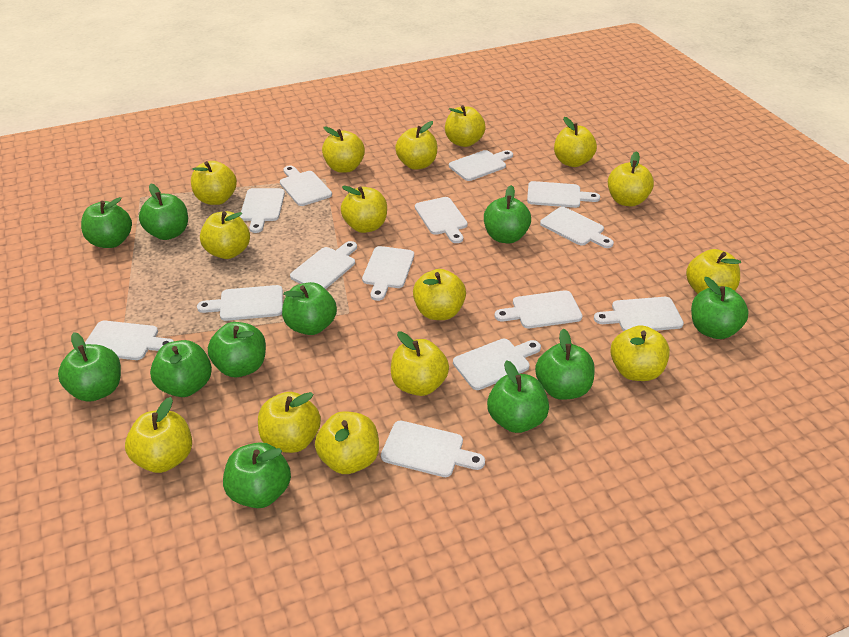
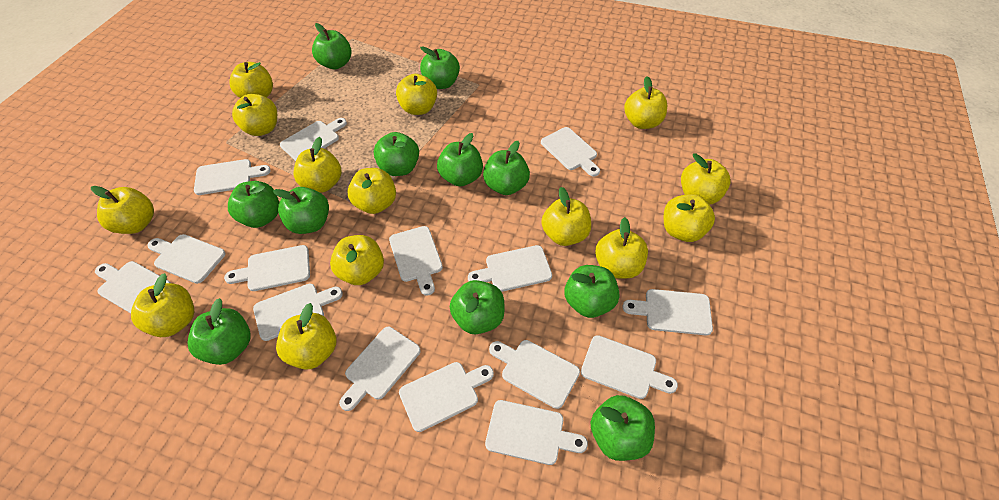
white cutting board: [85,321,174,360] [197,285,283,321] [240,188,285,233] [280,166,332,206] [290,241,357,289] [362,246,414,301] [381,421,485,477] [415,197,468,243] [449,150,513,181] [453,339,541,390] [494,290,582,328] [527,181,600,208] [540,207,614,248] [594,297,684,331] = 14 -> [95,261,170,313] [147,234,226,284] [194,159,271,195] [224,245,310,291] [253,284,343,341] [280,118,347,161] [339,327,421,411] [389,226,443,296] [399,362,494,432] [468,245,552,292] [485,400,588,465] [489,340,580,409] [541,127,600,176] [581,335,678,399] [622,289,713,335] = 15
yellow apple: [125,397,192,473] [191,161,237,205] [200,211,250,259] [258,392,321,453] [315,411,379,474] [322,127,365,173] [341,186,387,233] [391,331,449,396] [395,121,437,170] [413,269,466,320] [445,105,486,147] [554,117,597,167] [608,151,654,207] [610,325,670,381] [686,249,741,294] = 15 -> [91,186,154,234] [131,273,194,337] [229,62,273,98] [232,94,277,136] [276,303,336,370] [293,137,341,193] [330,235,384,285] [348,168,396,214] [396,74,437,115] [541,187,591,246] [595,217,648,279] [624,76,667,129] [664,194,715,242] [681,153,731,205] = 14

